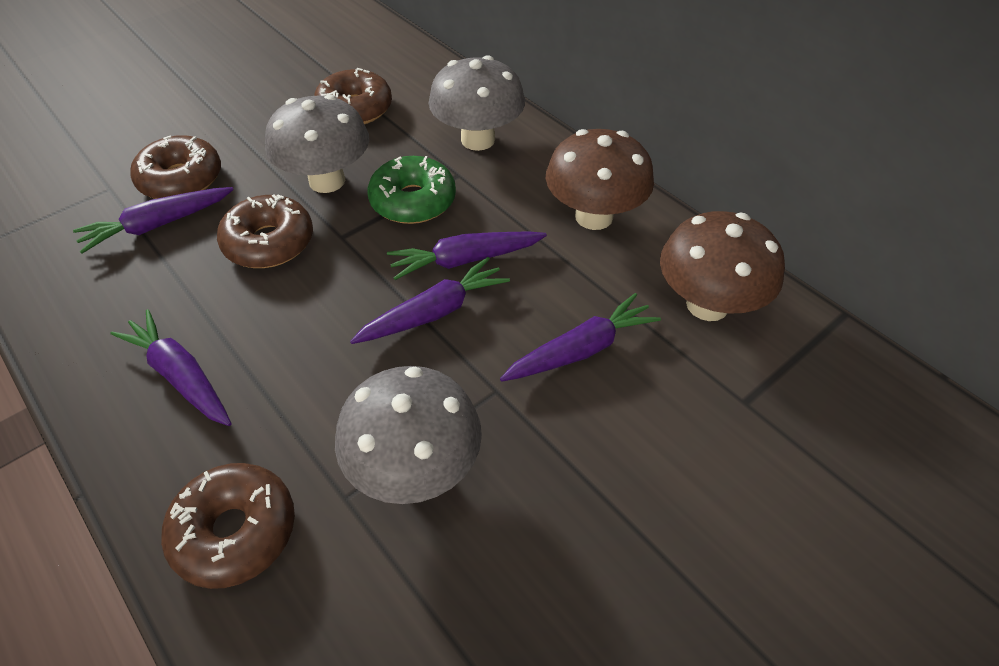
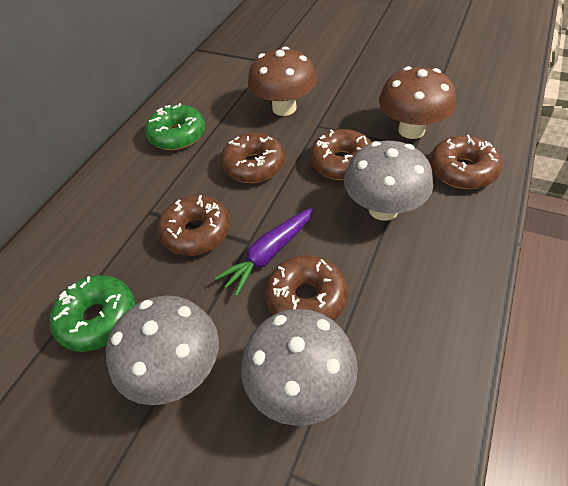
brown donut: [130,135,221,199] [161,463,295,589] [217,194,313,268] [314,68,392,124] = 4 -> [157,195,230,256] [221,133,285,183] [265,255,348,321] [310,129,372,180] [430,135,502,189] = 5
green donut: [367,156,456,224] = 1 -> [50,275,135,352] [145,103,205,150] = 2
purple carrot: [73,187,234,254] [110,309,232,426] [350,257,510,344] [387,231,547,280] [500,293,661,382] = 5 -> [214,207,314,296] = 1

